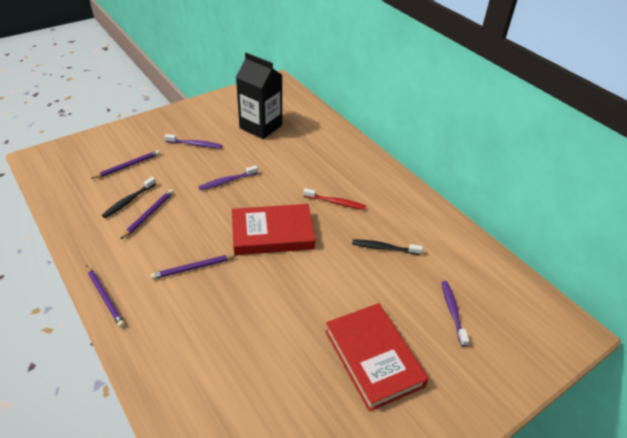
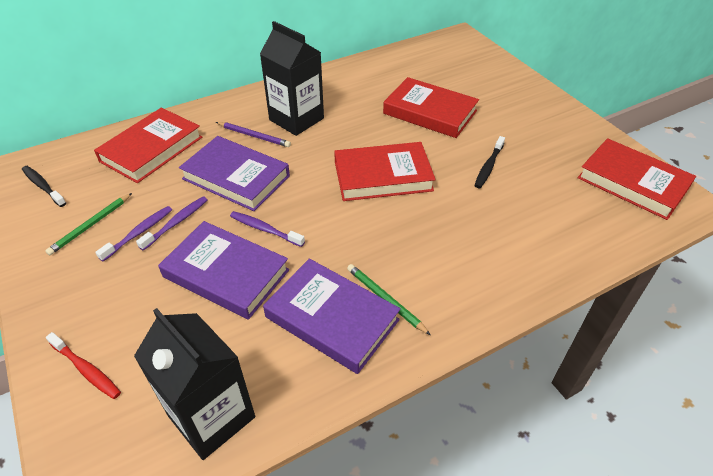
black carton: [236,53,282,139] = 1 -> [134,308,255,460] [260,21,324,136] = 2
green pencil: none = 0 -> [45,193,132,255] [347,264,431,335] = 2
purple book: none = 0 -> [158,221,289,320] [179,136,290,211] [263,258,401,374] = 3
purple pencil: [86,265,125,328] [91,150,160,179] [120,189,174,239] [151,255,237,279] = 4 -> [216,122,291,147] = 1
red book: [232,204,315,255] [325,303,429,412] = 2 -> [94,108,202,183] [334,142,436,201] [383,77,479,138] [577,138,696,220] = 4

